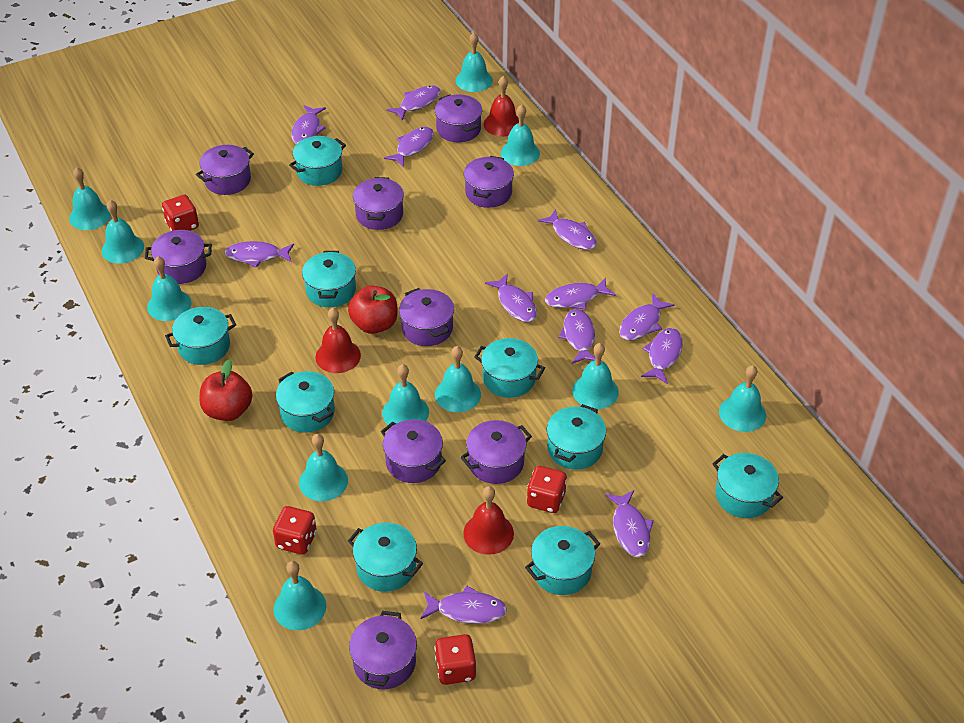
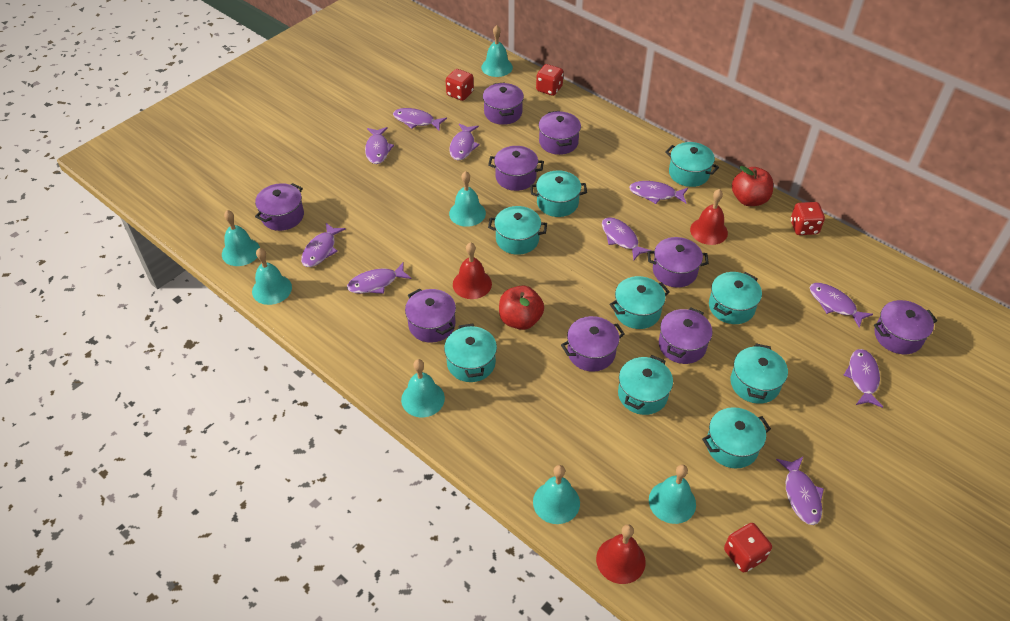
purple fish: [225,241,294,268] [291,105,326,144] [384,127,434,167] [386,85,440,121] [420,586,507,624] [485,273,537,322] [538,209,597,250] [545,277,616,310] [558,309,596,364] [605,490,654,557] [619,293,674,341] [641,328,683,384] = 12 -> [301,223,346,267] [347,262,412,294] [365,127,394,164] [393,108,447,131] [449,123,480,160] [602,217,652,260] [629,181,688,204] [776,457,824,525] [810,283,873,328] [844,349,883,408] = 10
turquoise bell: [69,167,111,230] [101,200,144,263] [147,256,191,321] [273,561,326,630] [299,434,348,501] [382,364,429,425] [435,346,481,412] [456,32,493,92] [501,104,540,166] [572,343,619,409] [719,365,766,432] = 11 -> [222,210,260,266] [252,248,292,305] [401,359,445,417] [449,171,486,227] [481,25,513,77] [533,465,580,524] [649,464,696,524] = 7

